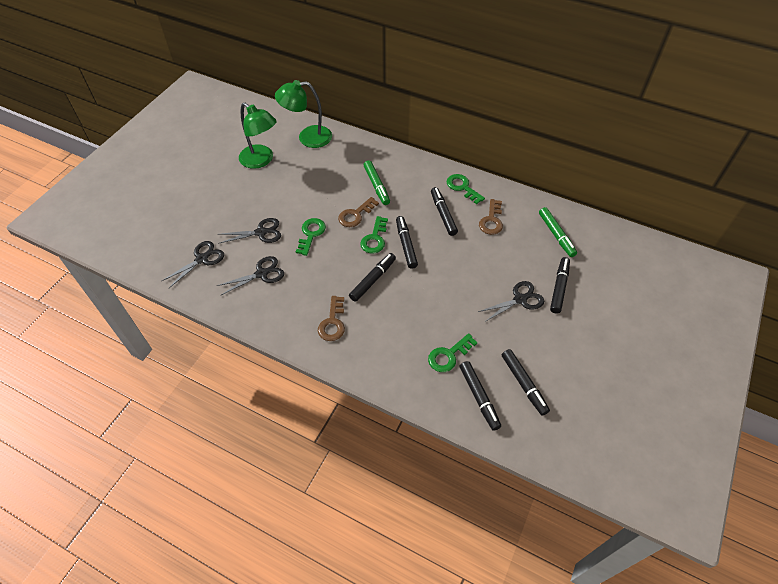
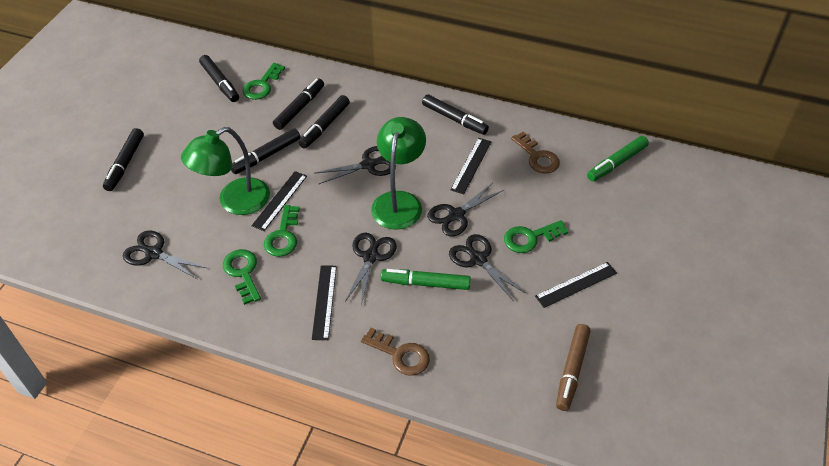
black ruler: none = 0 -> [251,171,307,231] [312,265,337,340] [451,138,491,194] [535,262,617,308] = 4
black scissors: [162,241,224,288] [217,256,284,295] [218,218,281,244] [478,281,544,322] = 4 -> [123,230,207,279] [314,146,396,184] [345,232,397,305] [427,183,504,236] [449,234,525,300] = 5
brown key: [318,296,345,341] [338,197,379,227] [479,199,503,235] = 3 -> [361,328,430,376] [511,132,560,174] = 2
brown marker: none = 0 -> [556,324,591,411] = 1

